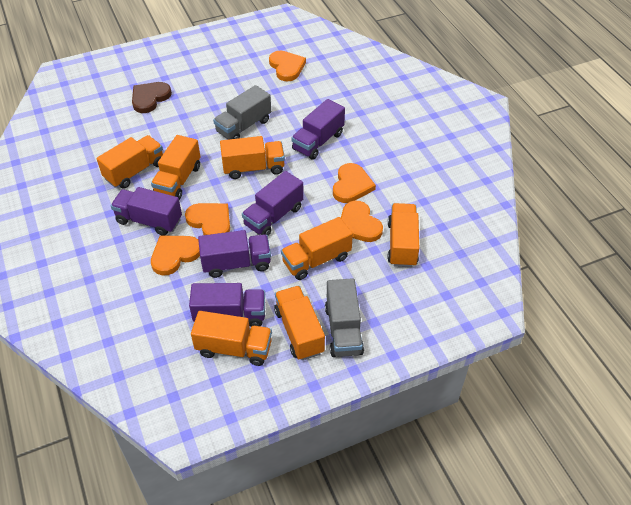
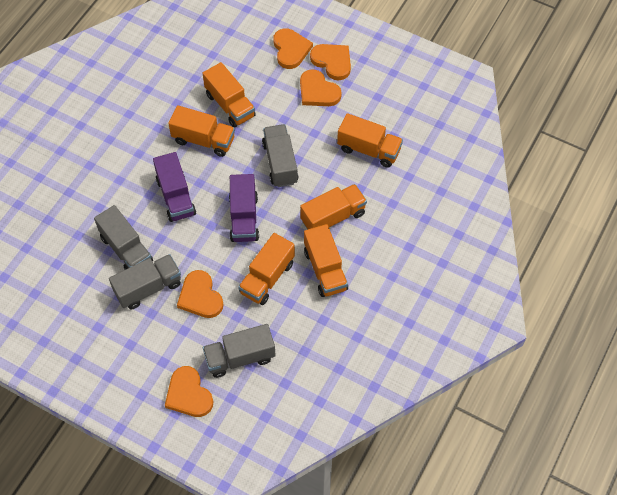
brown heart: [132,82,172,113] = 1 -> none = 0
grey truck: [213,85,271,140] [325,278,364,357] = 2 -> [94,205,153,270] [109,254,181,310] [203,324,276,378] [262,124,298,187] = 4
orange truck: [97,135,163,189] [151,135,200,200] [191,311,272,366] [220,136,285,179] [274,286,325,360] [281,217,353,280] [387,203,419,267] = 7 -> [168,105,235,157] [202,62,256,128] [238,233,295,305] [300,184,367,230] [304,224,348,297] [337,113,403,168] = 6
purple truck: [111,187,182,236] [189,283,265,327] [198,230,271,278] [242,171,304,236] [291,99,345,160] = 5 -> [153,152,196,222] [229,174,259,242] = 2

